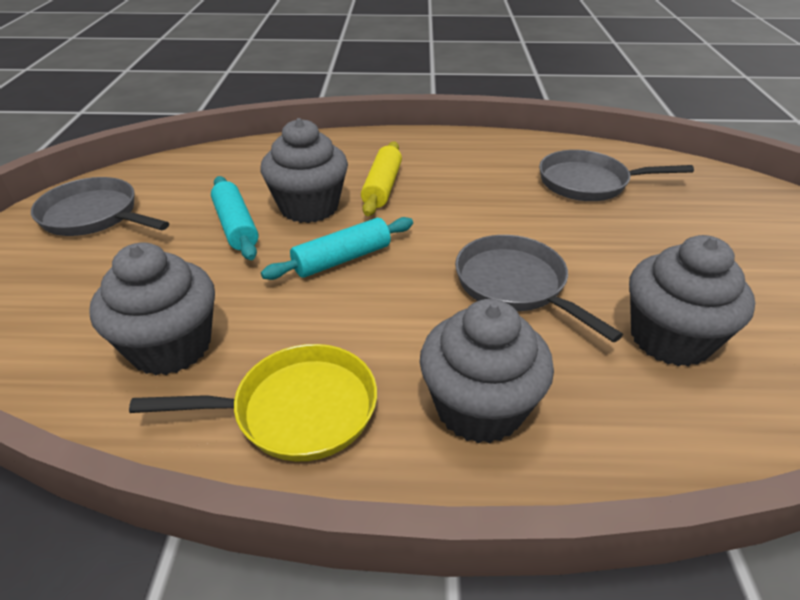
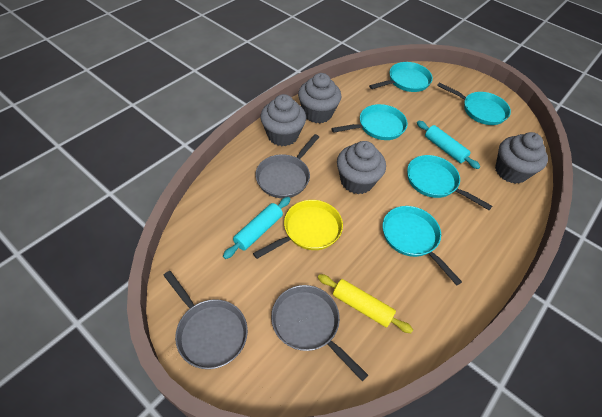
turquoise pan: none = 0 -> [331,104,408,140] [369,62,433,92] [383,206,462,286] [407,155,492,210] [437,82,511,125] = 5

